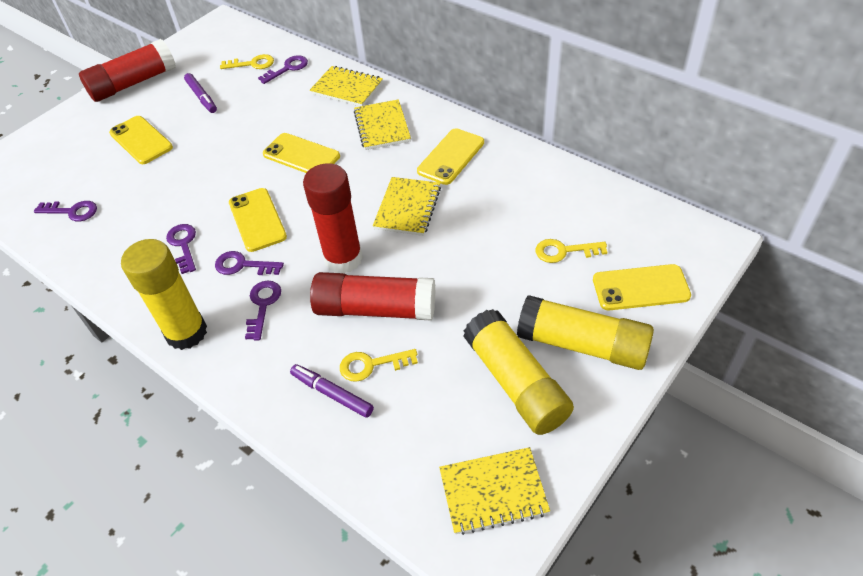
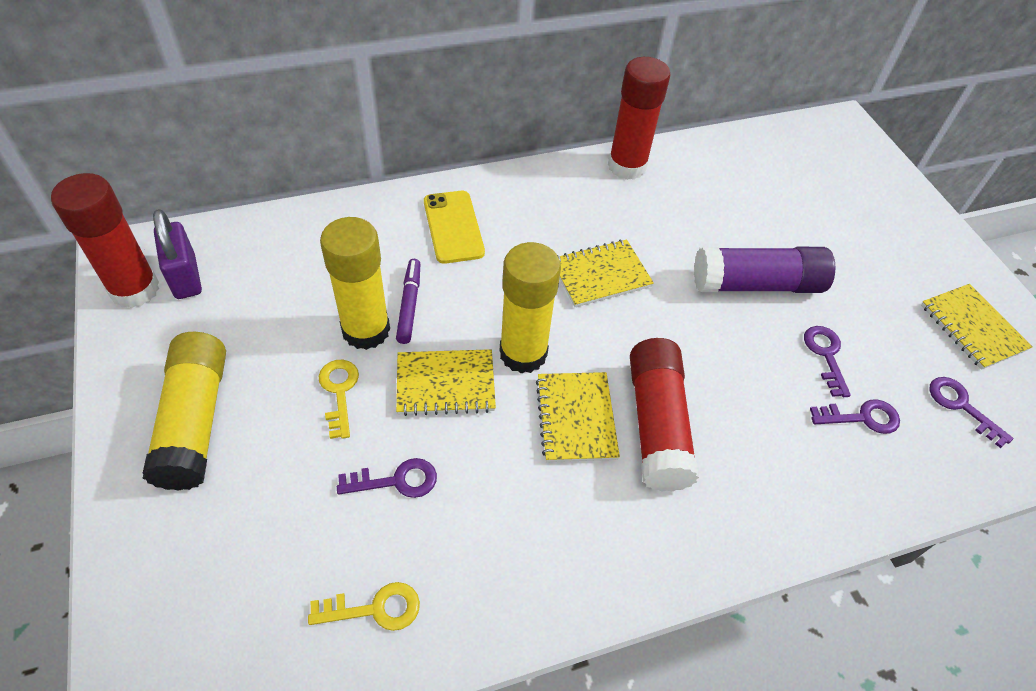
purple glue stick: none = 0 -> [694,247,835,293] = 1
purple key: [34,201,97,222] [166,224,196,274] [215,251,284,275] [245,280,281,340] [258,55,308,84] = 5 -> [337,458,437,498] [804,326,851,397] [810,399,900,434] [929,377,1014,448] = 4
purple marker: [184,73,217,113] [290,364,374,418] = 2 -> [396,259,420,344] = 1
purple padlock: none = 0 -> [153,209,202,299] = 1
yellow key: [220,54,274,69] [340,349,418,382] [536,239,607,263] = 3 -> [308,582,420,631] [318,360,359,439] = 2
yellow phone: [109,116,173,164] [229,188,287,252] [263,133,340,173] [417,128,484,185] [593,264,691,310] = 5 -> [424,191,485,264] = 1

